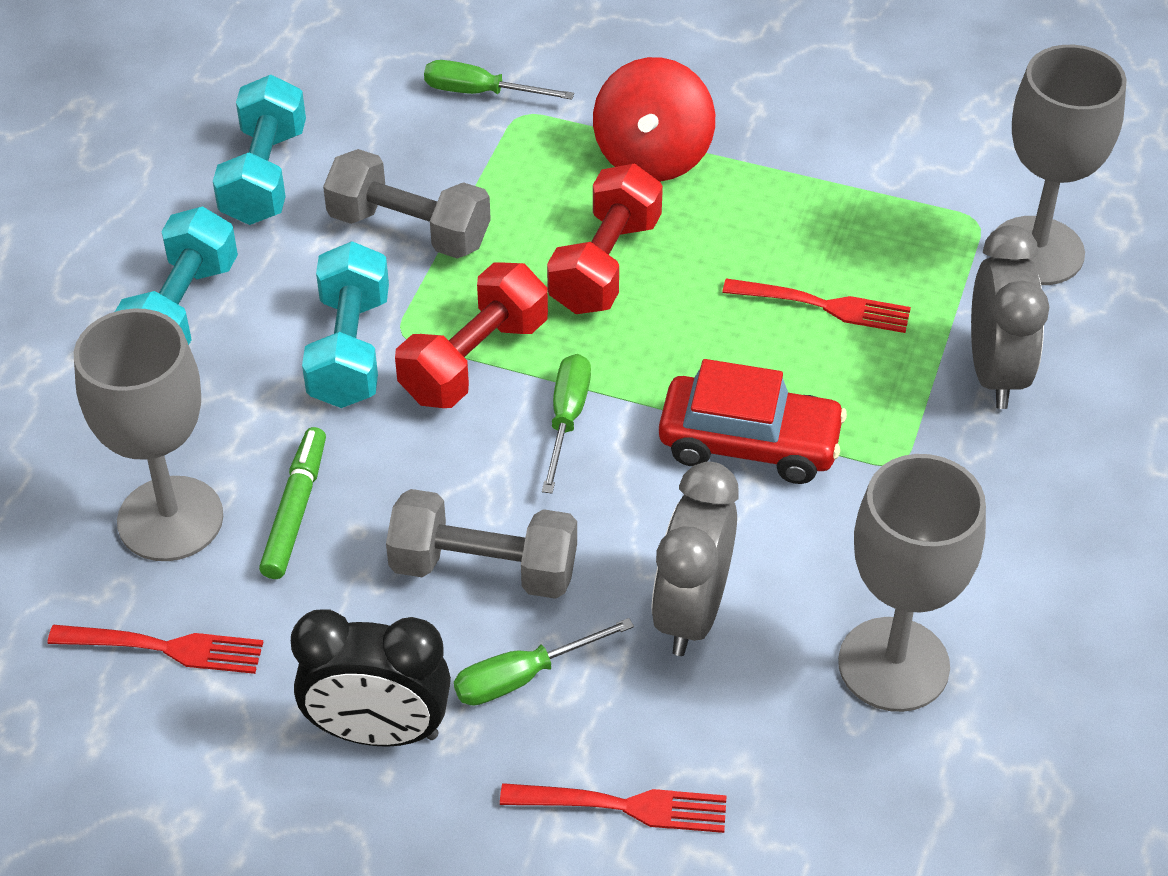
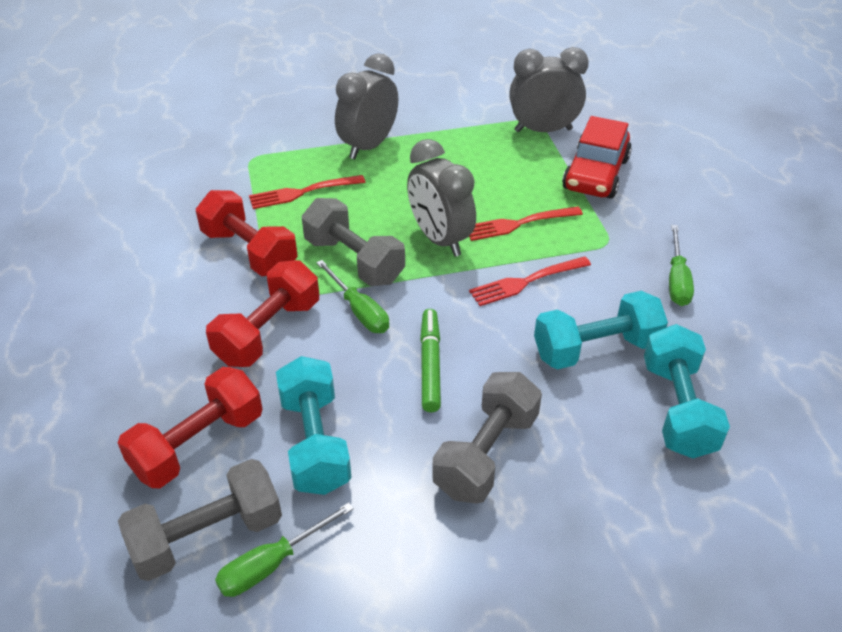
black clock: [291,609,451,747] = 1 -> none = 0
grey clock: [652,462,739,656] [971,225,1049,409] = 2 -> [335,53,398,159] [407,139,476,257] [509,47,589,132] = 3
grey dumbbell: [323,149,491,259] [386,489,577,599] = 2 -> [118,459,282,581] [301,198,405,286] [432,372,542,504] = 3
grey goblet: [74,308,223,561] [838,454,986,712] [997,45,1127,285] = 3 -> none = 0
red dumbbell: [395,262,548,408] [547,164,663,314] = 2 -> [118,367,263,488] [196,190,298,276] [206,260,319,367] = 3
red spinning top: [593,57,715,182] = 1 -> none = 0

